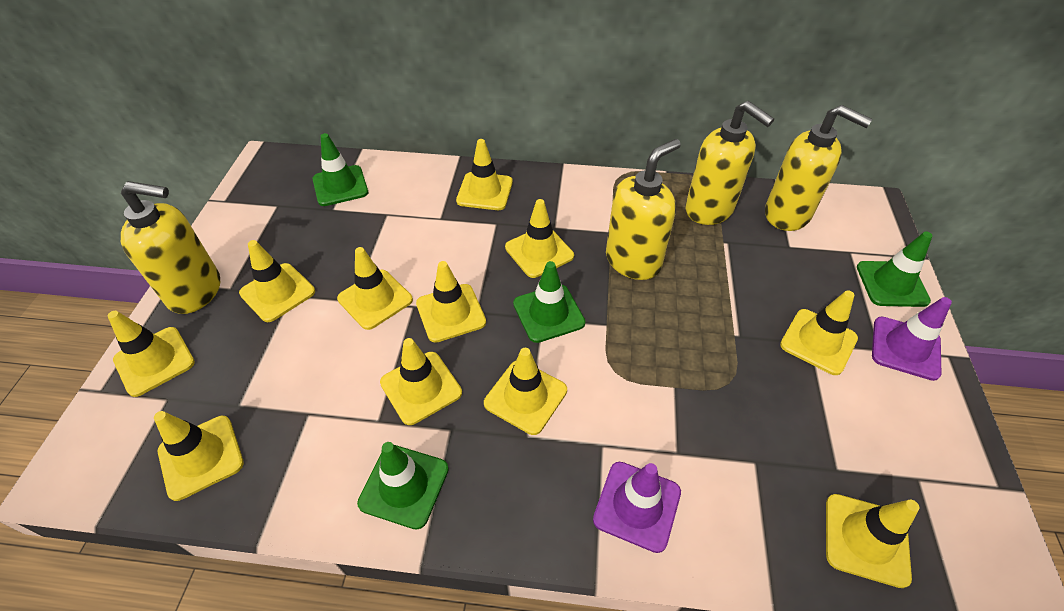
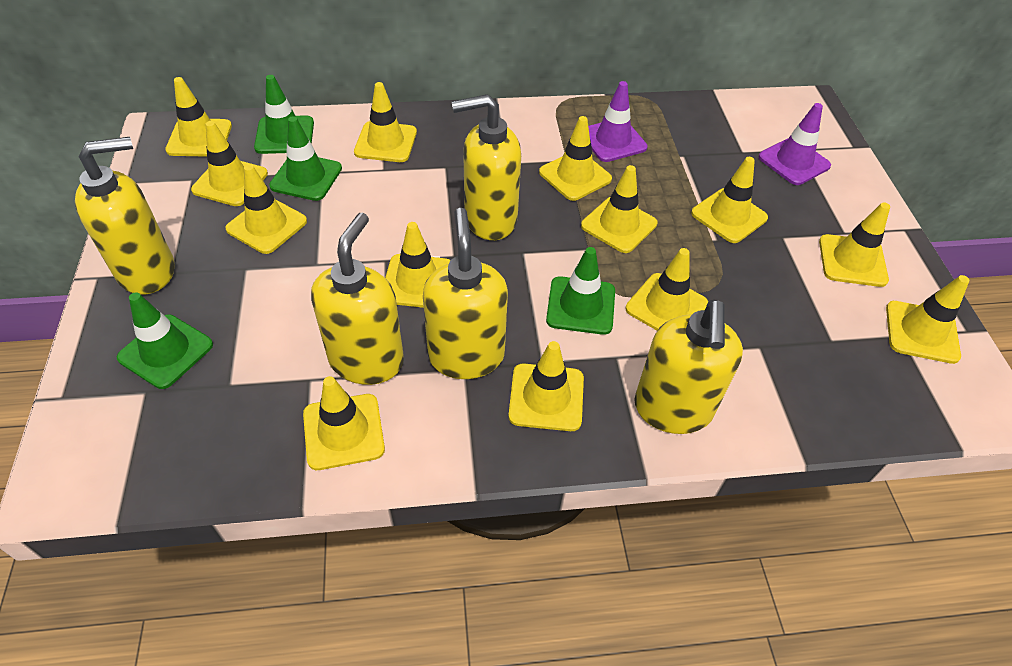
yellow soap dispenser: [121,181,220,314] [606,139,681,280] [685,101,774,225] [765,105,872,231] = 4 -> [75,137,174,295] [311,213,404,385] [423,208,508,379] [451,94,521,240] [634,300,743,434] = 5
yellow traffic cone: [108,311,195,397] [154,411,244,501] [239,240,315,322] [337,247,413,330] [380,338,462,425] [416,261,486,343] [456,139,513,210] [484,348,567,435] [505,199,574,278] [780,290,858,375] [826,494,919,588] = 11 -> [165,77,232,157] [191,121,268,206] [225,164,307,254] [303,376,385,470] [354,82,417,162] [385,222,451,308] [509,341,584,431] [539,116,612,201] [581,165,657,253] [626,248,708,331] [691,157,768,243] [819,202,890,287] [886,275,969,364] = 13

